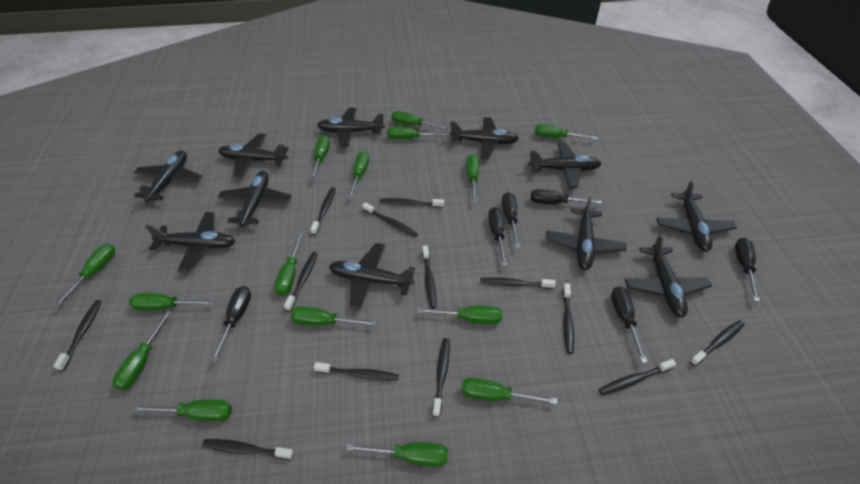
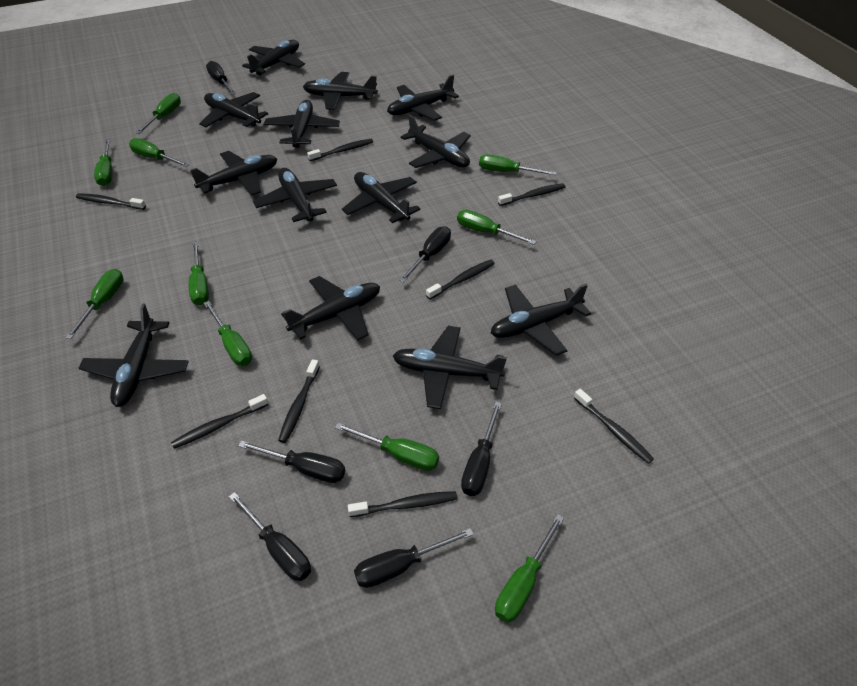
black plane: [134,151,202,202] [145,212,235,272] [218,134,289,178] [218,171,292,227] [317,108,385,147] [329,243,415,310] [450,117,519,159] [528,142,602,188] [546,196,626,270] [625,234,712,318] [656,180,737,252] = 11 -> [79,304,189,407] [190,151,277,196] [199,92,268,127] [242,40,305,75] [253,168,337,222] [264,100,340,148] [281,276,380,341] [303,72,378,110] [342,172,421,223] [387,75,459,121] [393,326,507,409] [401,115,471,168] [491,284,591,356] = 13
black toothbrush: [53,300,102,371] [202,439,294,460] [284,252,318,312] [310,187,336,235] [314,362,399,381] [362,202,418,238] [380,198,444,208] [422,245,436,309] [432,338,450,417] [480,277,556,289] [563,283,574,354] [599,359,676,395] [690,320,745,366] = 13 -> [76,193,146,210] [171,394,268,449] [278,359,320,443] [307,139,373,161] [348,491,457,517] [426,260,495,299] [498,183,566,206] [574,389,654,464] = 8
green screwdriver: [54,243,116,308] [113,310,172,390] [129,293,215,311] [133,399,232,421] [274,232,304,296] [290,306,376,326] [310,135,330,180] [346,442,448,466] [348,151,369,199] [387,127,449,139] [391,111,449,130] [417,306,502,324] [462,378,557,404] [466,154,479,203] [535,124,598,140] = 15 -> [65,269,123,339] [94,138,113,186] [129,138,190,167] [136,93,181,134] [189,241,209,305] [204,301,252,366] [335,423,439,471] [457,210,536,245] [479,154,556,175] [495,514,564,623] = 10

